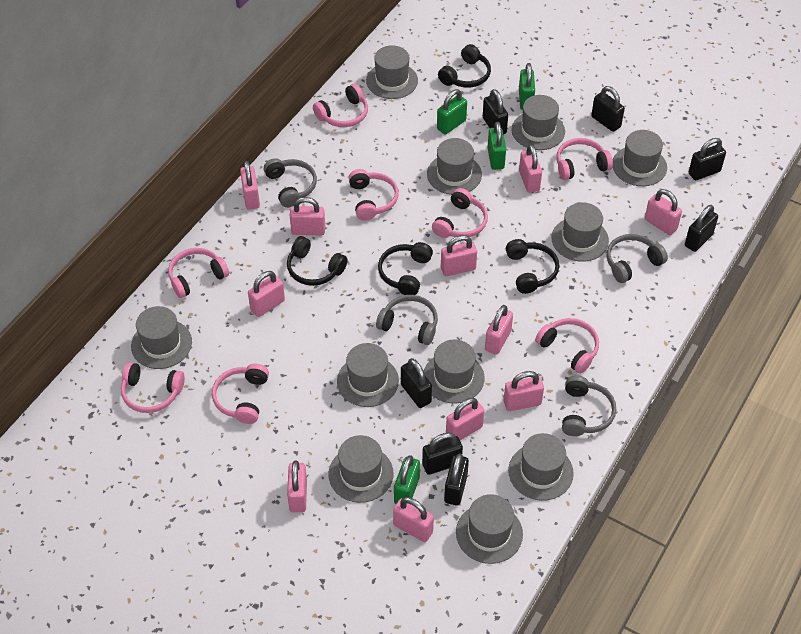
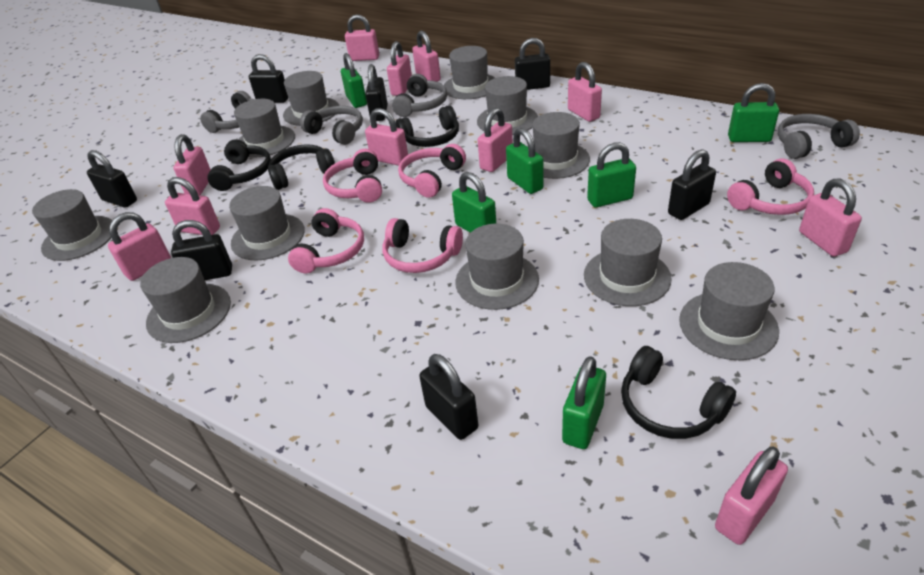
green padlock: [394,455,420,504] [437,89,467,134] [487,122,506,170] [519,63,535,110] = 4 -> [341,53,367,108] [452,172,496,233] [506,128,544,194] [562,356,606,449] [587,142,636,208] [728,83,779,142] = 6
pink headphones: [121,362,185,413] [168,248,229,298] [212,364,269,424] [313,84,368,127] [349,169,399,221] [432,188,488,238] [535,318,599,374] [556,138,613,180] = 8 -> [288,208,364,273] [323,149,382,203] [382,218,463,273] [398,144,466,198] [727,159,814,215] = 5

